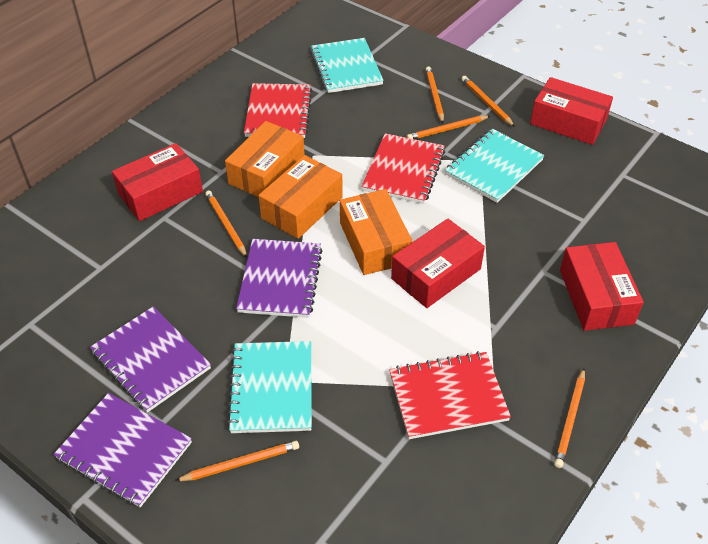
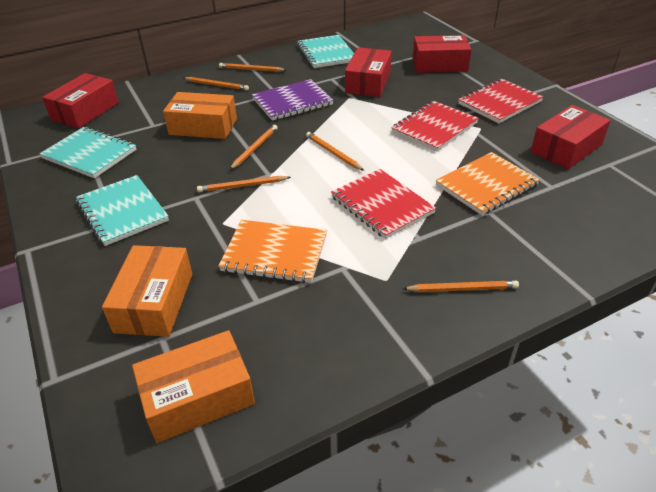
orange notebook: none = 0 -> [218,220,327,283] [436,152,540,215] = 2
purple notebook: [53,393,192,507] [90,306,211,413] [236,239,322,318] = 3 -> [252,79,333,121] = 1

